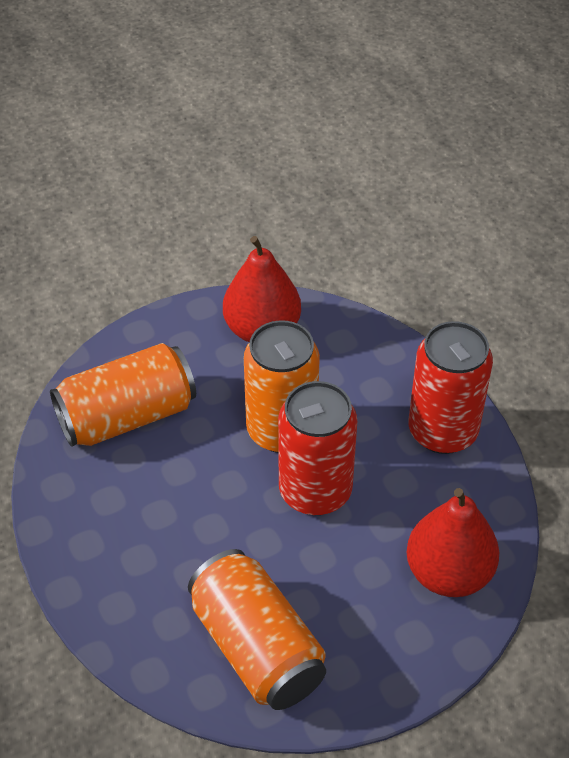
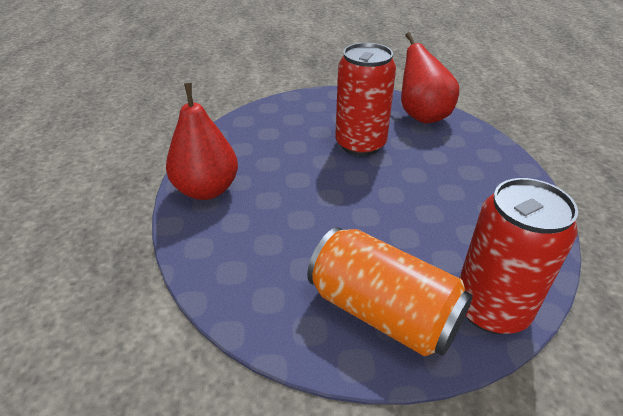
orange can: [50,343,196,447] [188,549,326,710] [244,320,320,453] = 3 -> [307,227,473,356] = 1

